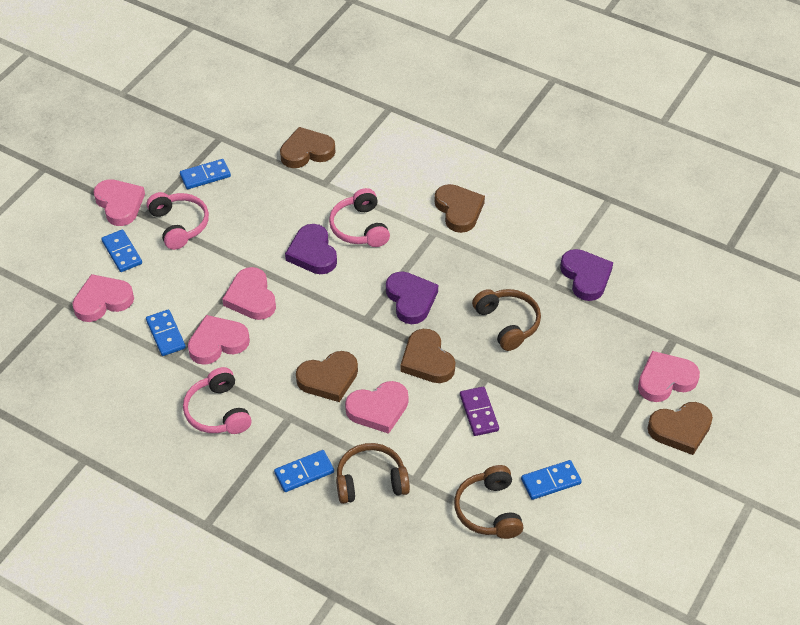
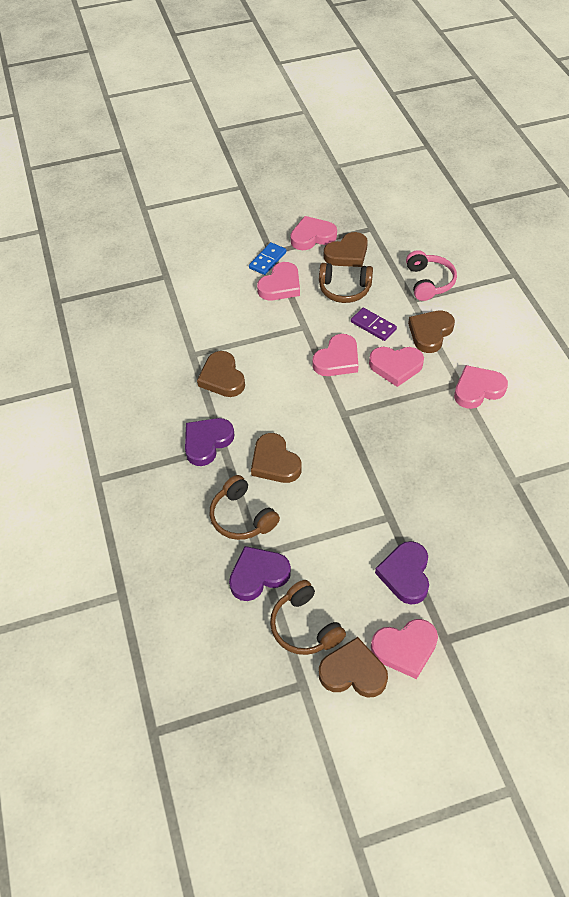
blue domino: [101,229,142,272] [146,309,186,356] [180,159,231,189] [274,450,334,492] [521,460,582,500] = 5 -> [249,242,286,275] = 1
pink headphones: [147,192,209,250] [183,367,252,434] [329,188,390,247] = 3 -> [406,250,457,301] = 1

